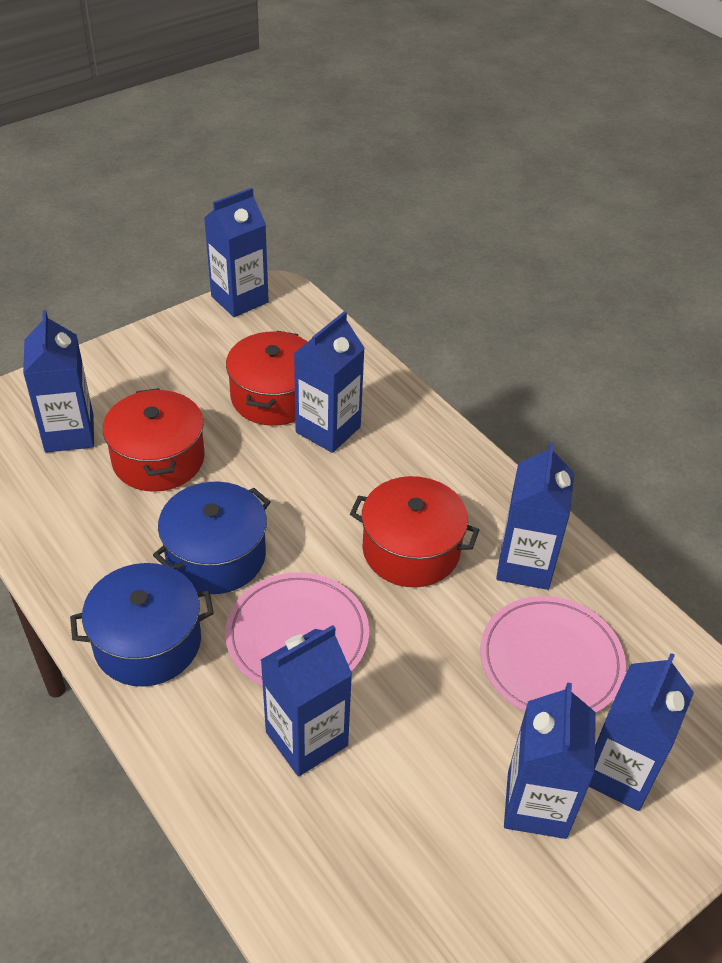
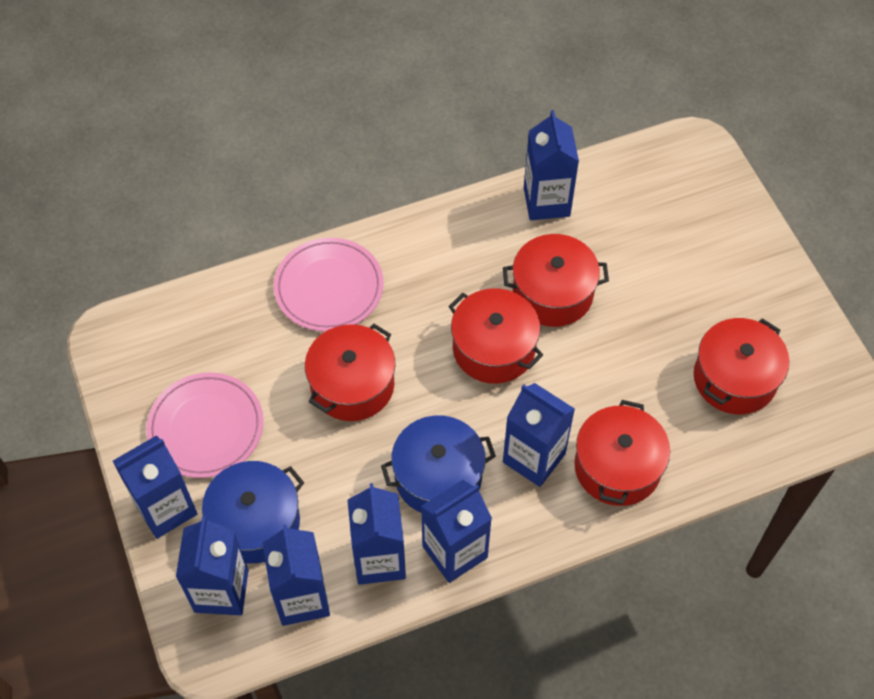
red pot: [103,388,205,492] [226,331,308,426] [350,476,479,587] = 3 -> [305,324,396,421] [448,288,543,384] [503,234,609,327] [574,400,670,506] [694,318,789,414] = 5

